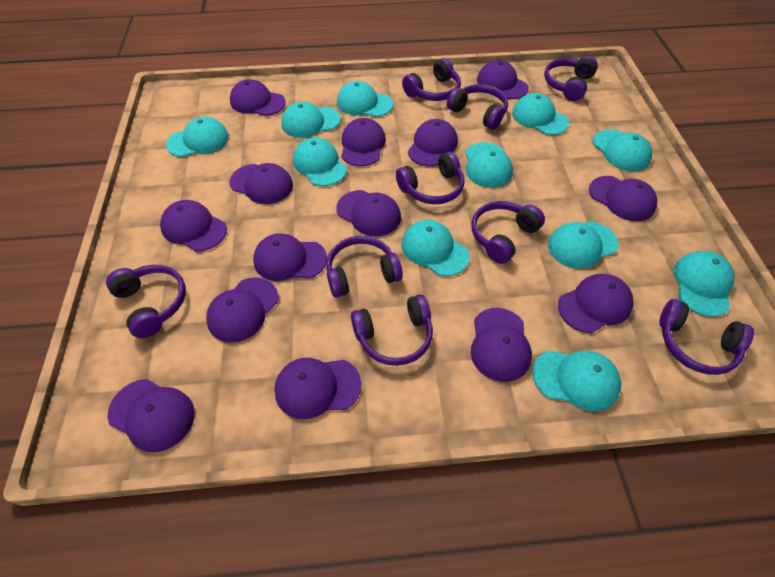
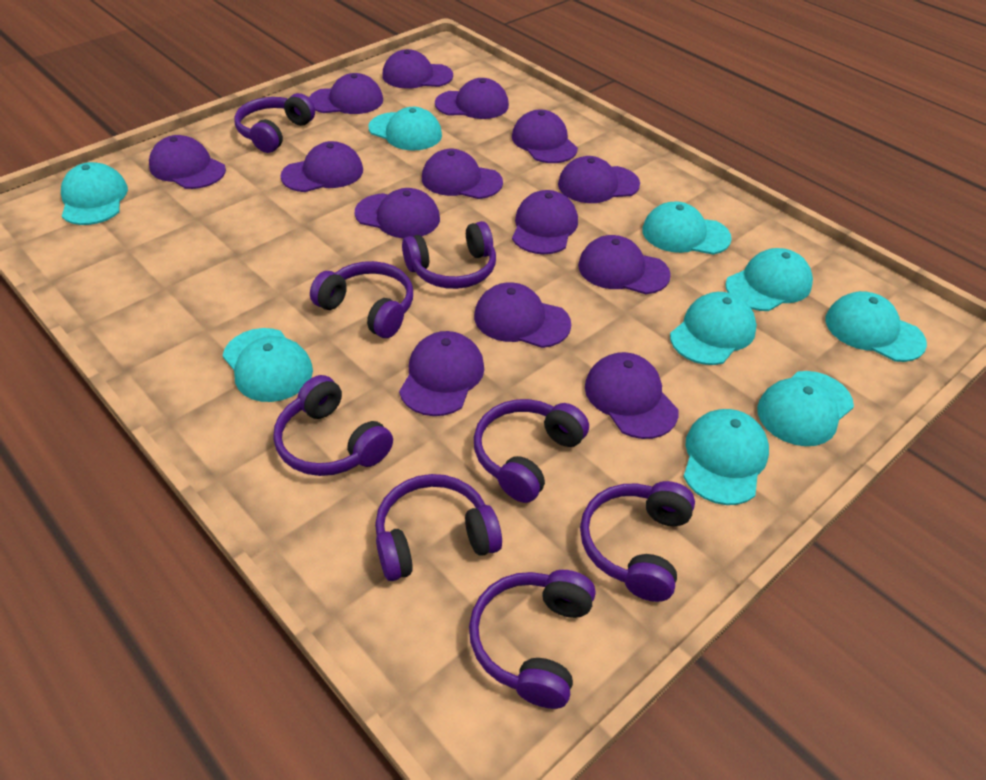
purple headphones: [106,265,186,338] [326,236,403,298] [351,294,433,366] [396,152,465,204] [402,58,461,101] [447,84,508,130] [472,201,545,264] [544,56,598,101] [659,299,754,375] = 9 -> [234,93,315,153] [273,375,393,476] [310,261,413,338] [375,474,502,581] [402,221,496,289] [469,570,595,709] [474,399,589,503] [580,481,695,602] = 8
turquoise cap: [166,117,229,157] [281,102,341,138] [293,137,347,186] [337,81,393,117] [402,220,469,276] [465,142,513,188] [512,93,569,135] [532,350,621,411] [548,221,618,269] [593,129,652,171] [674,251,735,317] = 11 -> [61,162,128,225] [223,328,313,402] [369,107,442,150] [642,201,732,255] [670,292,757,365] [683,409,769,505] [725,248,813,311] [757,371,854,446] [826,291,927,362] = 9

